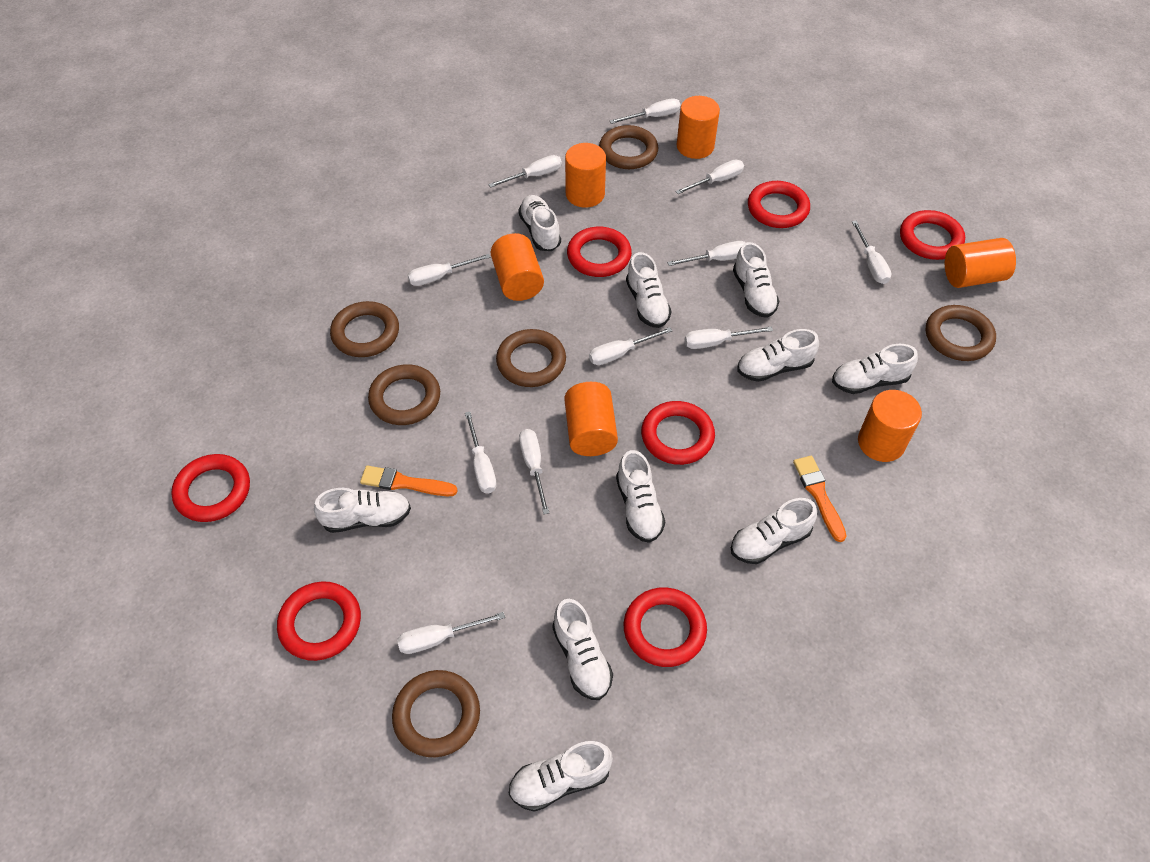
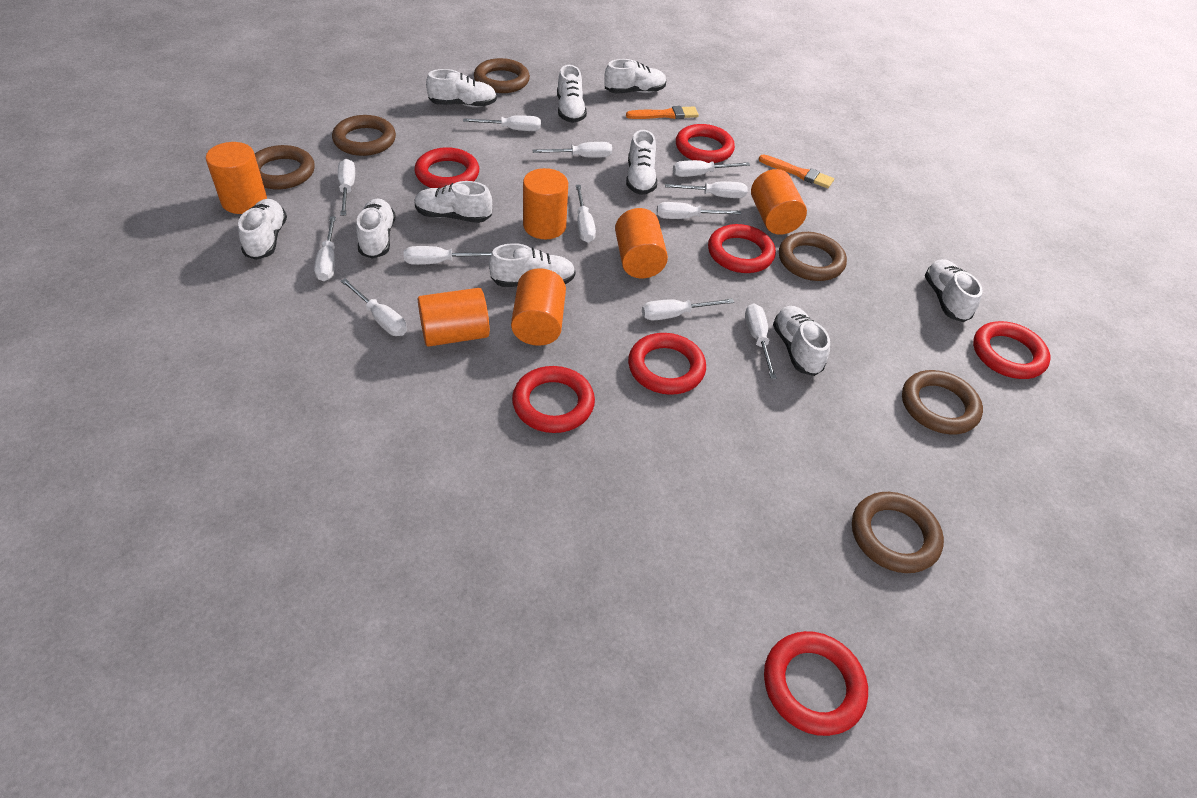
white screwdriver: [397,612,505,654] [408,254,491,286] [465,412,497,493] [488,155,562,188] [519,429,549,514] [589,327,672,365] [610,98,681,124] [667,241,746,266] [675,160,744,194] [685,326,773,349] [852,221,891,284] = 11 -> [314,216,336,281] [338,159,355,216] [341,278,407,336] [404,246,492,265] [463,115,541,131] [533,142,612,158] [576,185,596,243] [642,299,734,320] [657,202,741,219] [665,181,747,198] [673,160,750,177] [745,304,777,379] = 12

